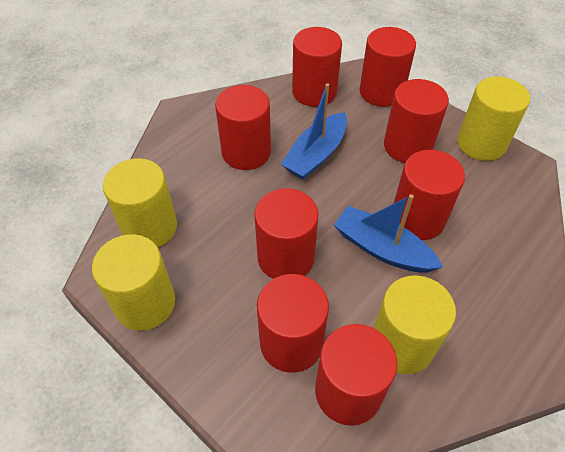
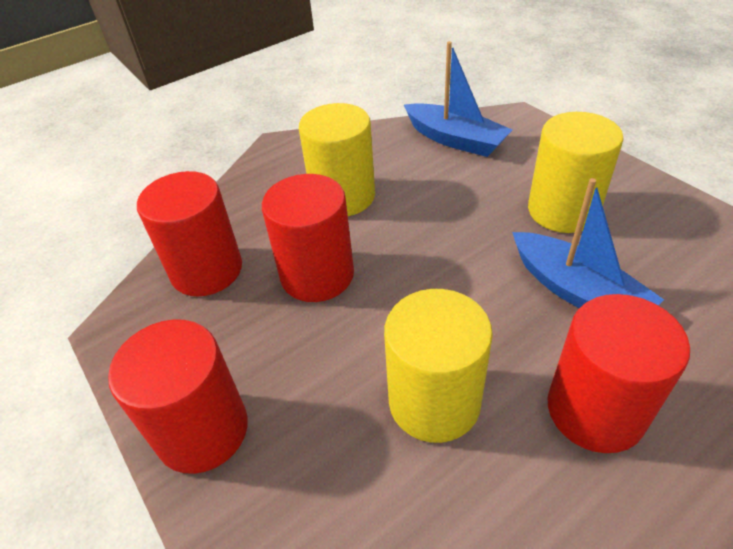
red cylinder: [215,85,271,170] [254,188,319,279] [257,274,329,373] [292,27,342,107] [315,324,397,426] [360,27,416,107] [384,79,449,163] [394,150,465,240] = 8 -> [108,319,248,474] [137,171,242,296] [262,174,354,302] [548,294,690,453] = 4
yellow cylinder: [92,234,175,331] [103,158,177,247] [374,275,456,374] [457,76,530,161] = 4 -> [299,103,375,216] [384,289,493,443] [528,112,624,233] = 3

